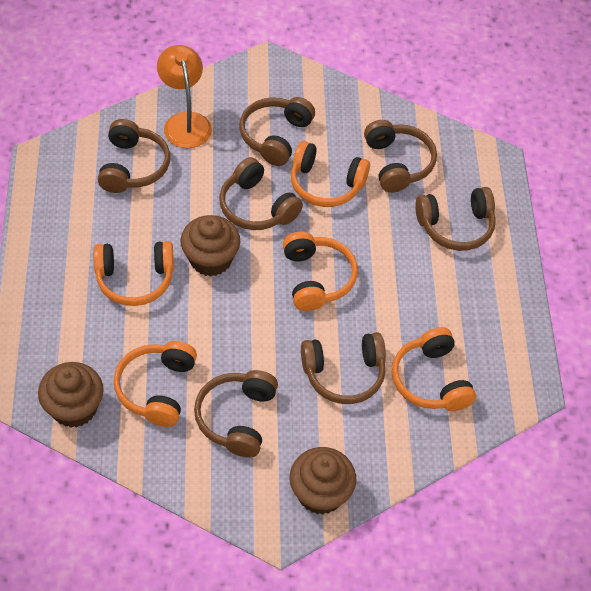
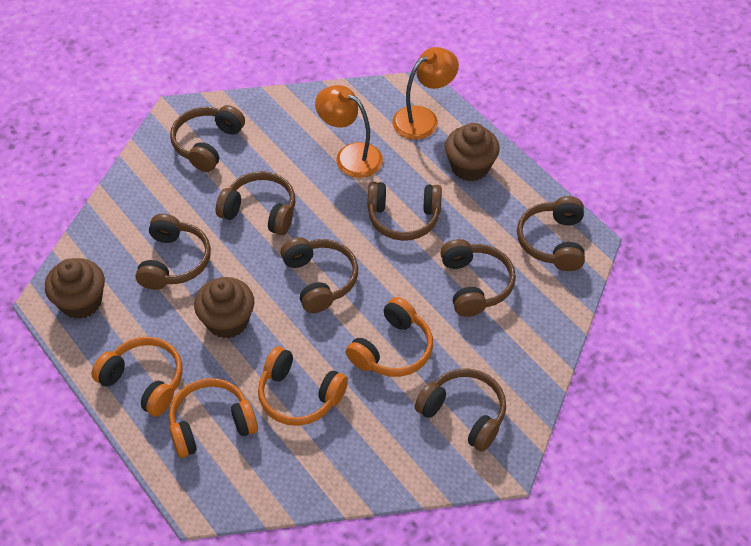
brown headphones: [98,119,170,193] [194,370,278,458] [219,157,303,230] [239,97,315,166] [301,332,386,404] [364,120,437,193] [415,187,496,251] = 7 -> [136,214,211,290] [170,105,245,172] [216,171,295,235] [280,237,358,313] [368,182,442,241] [415,368,506,452] [440,239,516,317] [517,196,585,271] = 8
orange headphones: [93,241,174,306] [113,341,197,427] [283,231,358,311] [291,141,370,207] [392,327,476,411] = 5 -> [91,337,182,417] [169,378,258,458] [258,347,348,426] [346,297,433,377] = 4
orange lamp: [157,45,212,148] = 1 -> [315,85,383,178] [392,47,459,139] = 2

